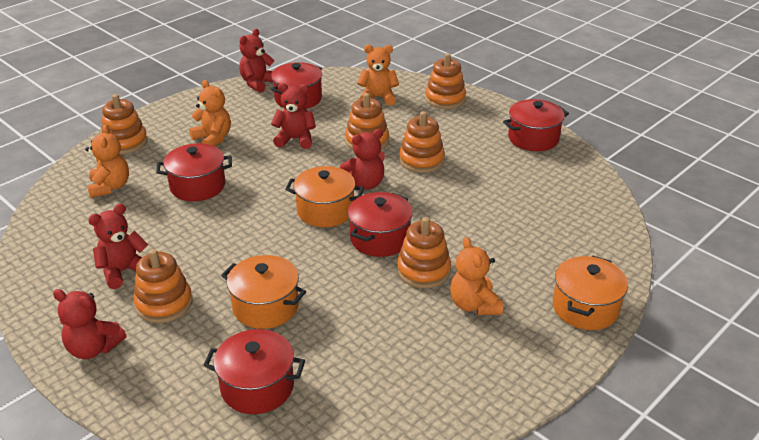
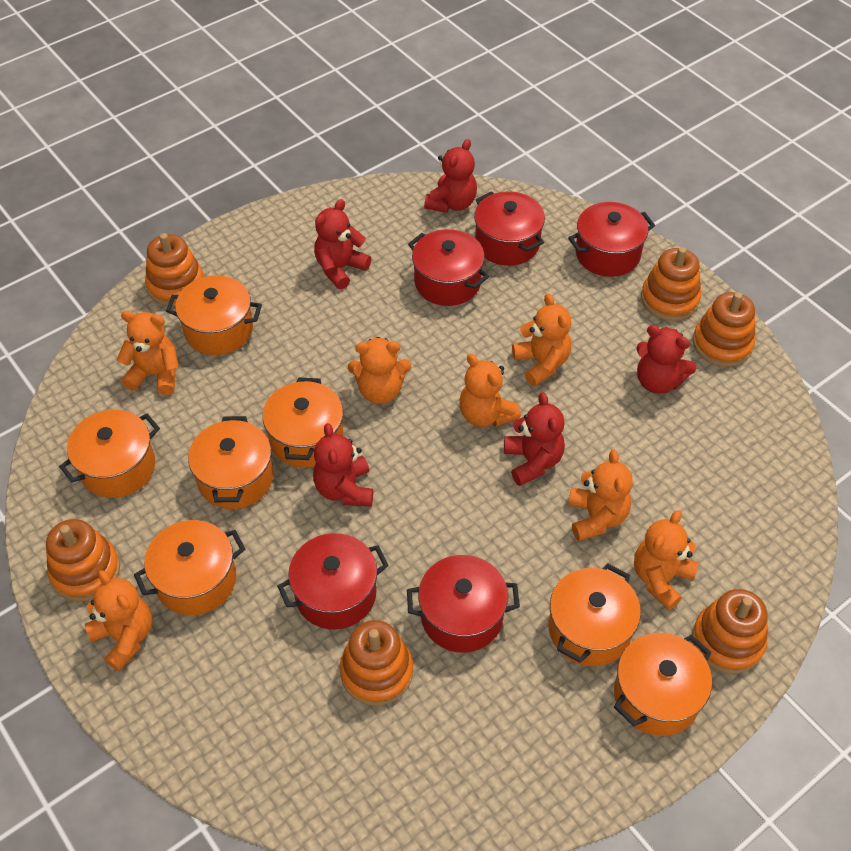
orange pot: [221,255,306,329] [285,166,364,227] [553,255,628,330] = 3 -> [59,410,160,498] [134,520,245,615] [166,275,262,355] [188,416,273,509] [262,377,343,468] [549,563,641,666] [614,633,712,736] = 7
orange teddy bear: [86,125,129,198] [189,80,231,146] [357,45,399,106] [450,237,503,315] = 4 -> [85,570,152,671] [117,311,179,395] [348,337,411,404] [459,354,521,427] [512,293,571,386] [568,450,633,541] [634,510,699,610] = 7

